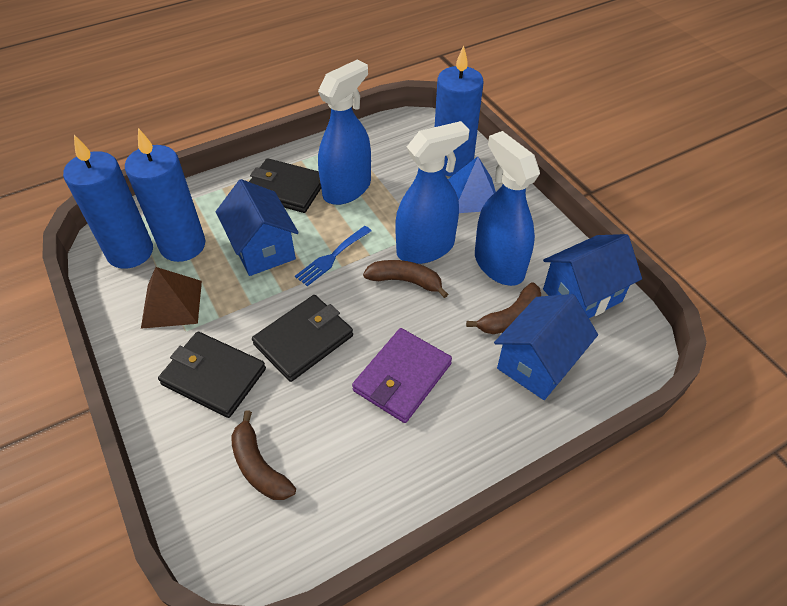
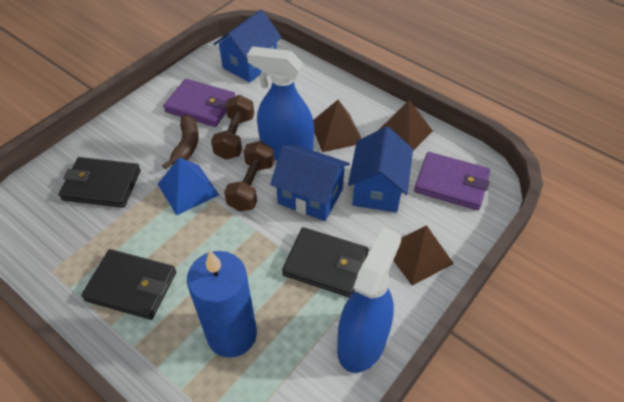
blue candle: [63,135,153,269] [125,128,206,262] [435,46,484,177] = 3 -> [187,251,257,358] = 1
blue fork: [295,226,372,286] = 1 -> none = 0
blue spray bottle: [318,60,371,205] [396,121,469,264] [475,131,540,286] = 3 -> [247,46,314,161] [337,227,402,373] = 2
brown banana: [231,410,296,500] [363,260,448,298] [466,282,541,334] = 3 -> [162,115,199,169] = 1
brown dumbbell: none = 0 -> [211,95,254,160] [224,141,274,211] = 2
brown pyramid: [141,267,202,329] = 1 -> [313,100,362,152] [379,100,433,151] [393,225,454,286] = 3
purple wallet: [352,328,452,423] = 1 -> [163,79,235,127] [414,152,490,210] = 2

